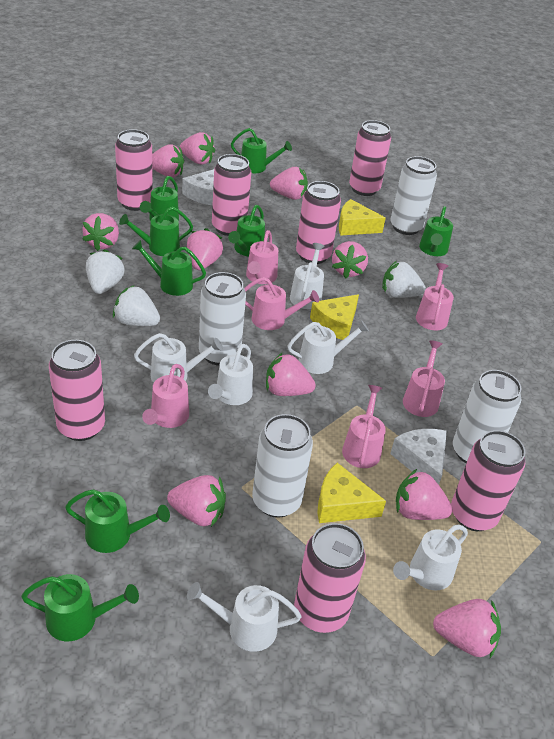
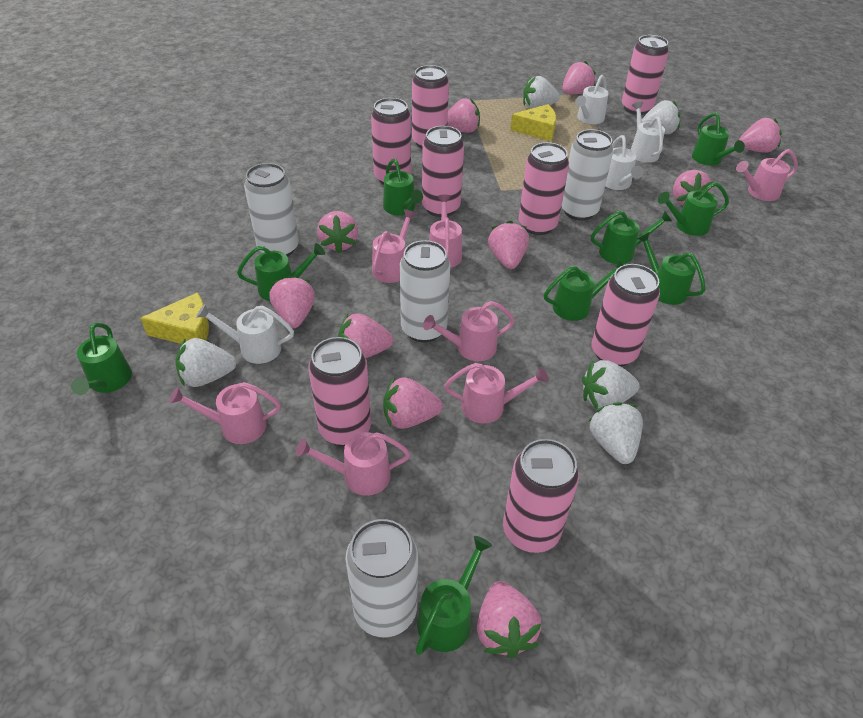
green watering can: [21,574,139,641] [65,489,170,553] [119,207,193,256] [132,240,206,296] [140,176,179,221] [228,205,265,256] [231,128,292,173] [419,206,453,256] = 8 -> [71,323,132,395] [237,243,325,301] [383,159,423,216] [415,536,492,655] [544,259,623,321] [591,211,672,264] [637,232,706,305] [658,182,729,236] [692,113,745,166] = 9
pink can: [49,340,105,441] [115,129,153,211] [212,154,251,236] [294,523,366,633] [296,181,341,264] [349,120,391,196] [451,430,526,531] = 7 -> [309,337,371,446] [371,98,411,185] [412,65,449,149] [422,126,464,217] [503,439,579,553] [519,142,569,235] [592,264,660,367] [622,35,669,115] = 8
pink watering can: [142,364,189,428] [244,277,319,330] [246,230,278,284] [342,385,386,468] [403,340,445,417] [416,263,454,330] = 6 -> [169,382,281,444] [296,432,410,496] [372,209,417,283] [423,301,515,361] [429,194,462,268] [444,363,549,424] [736,149,798,201] = 7
white cheese: [182,169,214,205] [390,429,447,485] = 2 -> none = 0
white strawberry: [86,249,125,294] [113,285,160,326] [382,261,426,298] = 3 -> [175,338,237,387] [523,76,560,109] [582,360,640,409] [588,402,643,464] [642,100,680,134] = 5
white watering can: [134,333,223,383] [187,582,302,652] [208,344,253,405] [287,320,369,374] [290,243,325,309] [393,525,468,590] = 6 -> [196,304,294,364] [575,75,609,124] [605,135,643,190] [631,102,665,163] = 4
yellow cheese: [310,294,359,340] [317,463,386,523] [339,199,386,235] = 3 -> [140,293,209,344] [510,104,556,141] = 2

